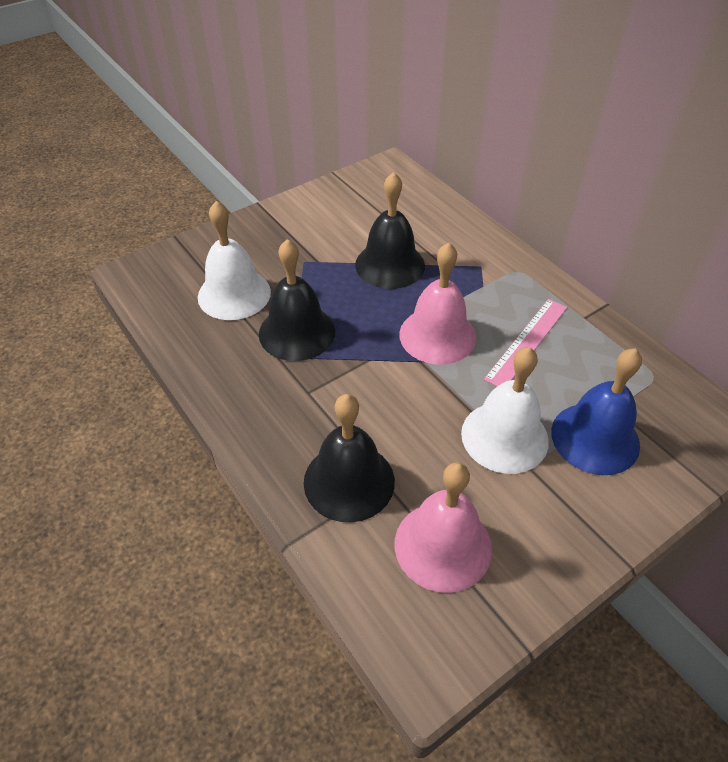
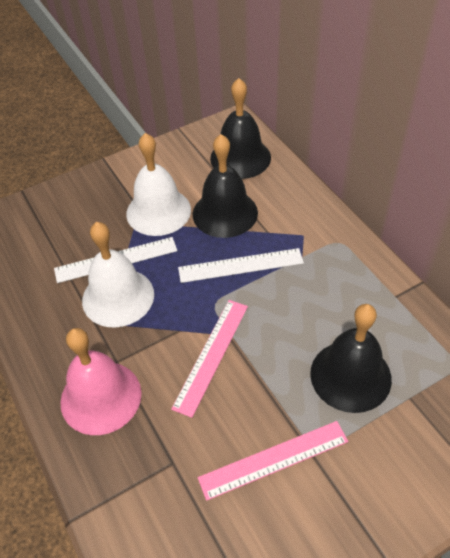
blue bell: [551,348,642,475] = 1 -> none = 0
pink bell: [394,462,492,593] [399,243,476,364] = 2 -> [60,328,141,435] = 1
pink ruler: [484,299,567,387] = 1 -> [171,300,248,418] [198,421,348,501] = 2
white ruler: none = 0 -> [54,237,177,283] [178,248,304,283] = 2

